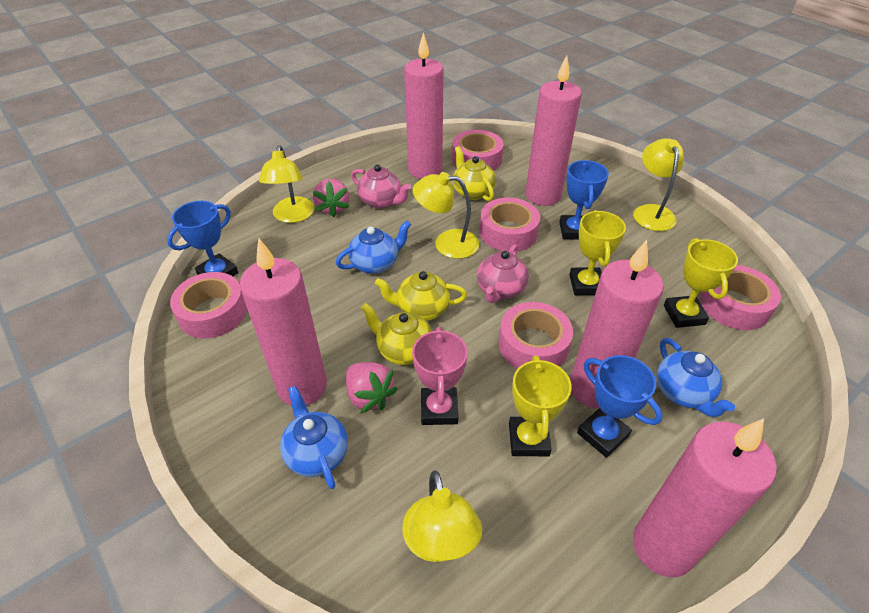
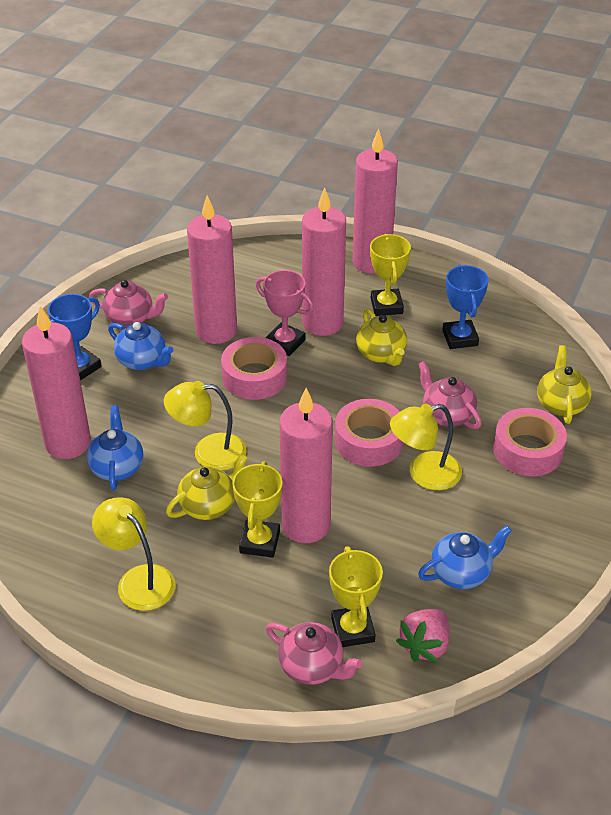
blue trophy: [167,201,238,276] [559,160,609,239] [577,355,663,458] = 3 -> [48,294,101,381] [442,265,489,349] = 2
pink strawberry: [313,179,349,217] [346,362,398,413] = 2 -> [396,609,450,663] = 1
pink tape: [170,272,247,339] [452,130,504,171] [480,197,540,252] [499,302,573,369] [700,265,781,330] = 5 -> [221,337,287,400] [335,399,403,467] [493,408,567,476] = 3
pink teapot: [351,164,411,209] [477,244,529,303] = 2 -> [89,280,168,327] [266,622,362,685] [418,361,482,429] = 3
yellow lamp: [259,145,315,223] [402,471,482,562] [413,172,479,259] [633,138,684,231] = 4 -> [92,497,175,611] [164,381,247,471] [390,404,462,490] = 3

